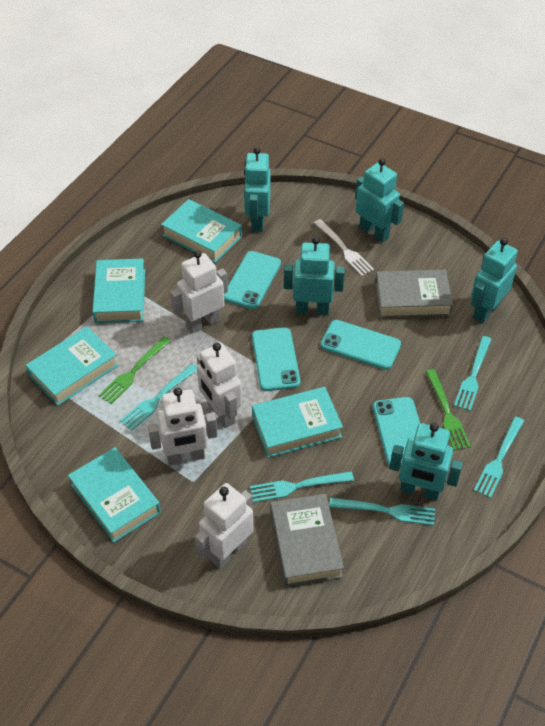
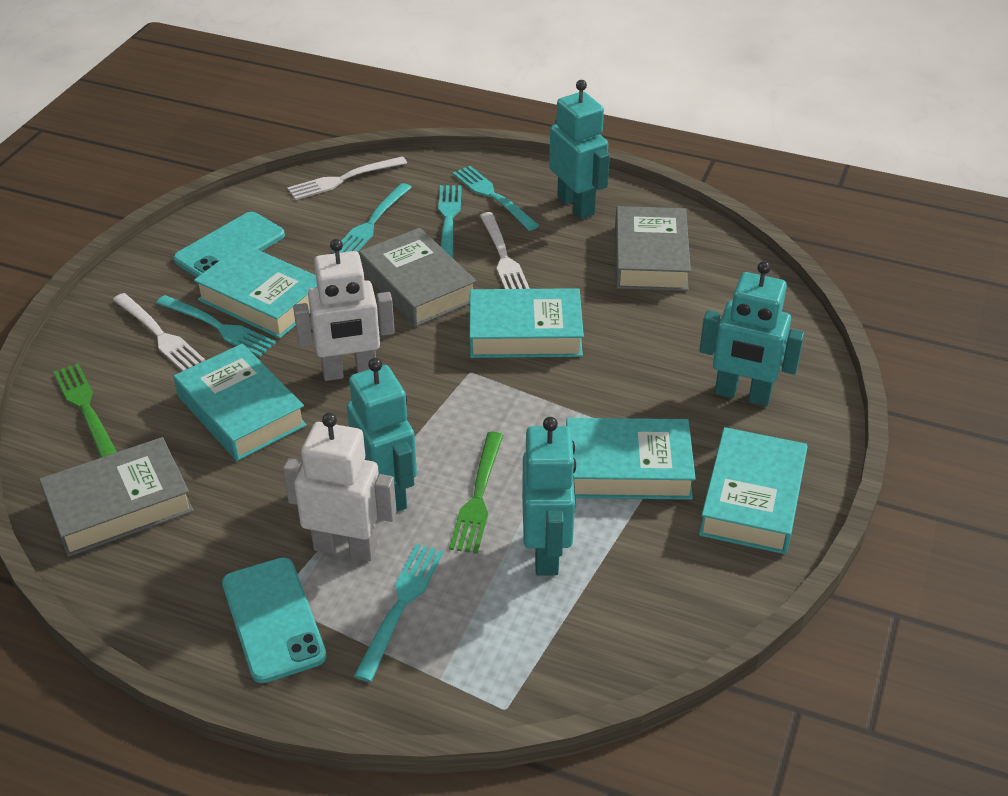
grey book: [270,494,344,587] [375,270,453,318] = 2 -> [39,437,194,557] [359,228,477,327] [615,206,691,291] = 3
turquoise phone: [224,251,281,309] [252,327,300,391] [320,320,401,370] [373,397,420,468] = 4 -> [173,212,285,277] [222,557,327,683] = 2
turquoise robot: [244,147,271,232] [284,237,345,315] [355,158,404,242] [389,423,463,501] [471,238,518,323] = 5 -> [347,358,417,512] [522,417,576,576] [549,80,610,219] [699,261,805,406] = 4
white fork: [314,219,374,276] = 1 -> [113,293,205,371] [287,156,407,200] [480,212,530,289] = 3
white robot: [148,387,218,465] [170,250,228,333] [195,483,253,568] [197,343,242,428] = 4 -> [283,413,396,561] [293,239,395,381] = 2

